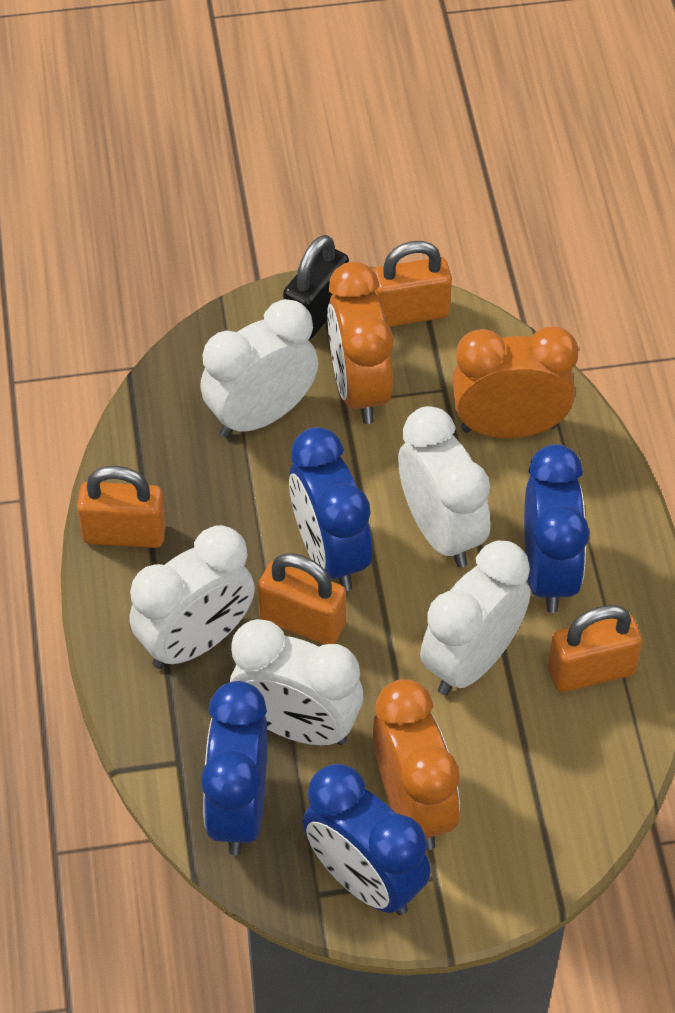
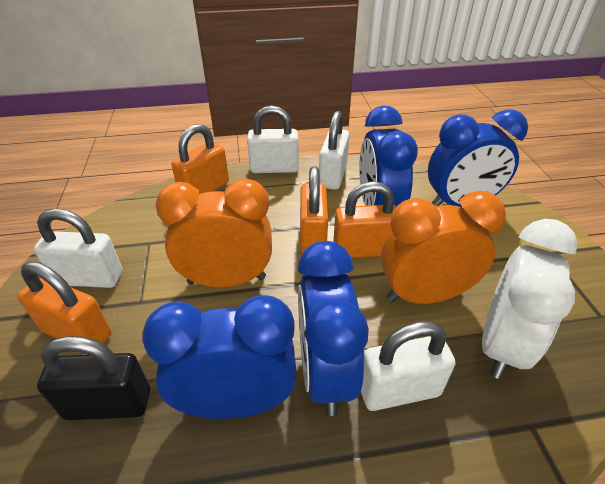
orange clock: [327,262,393,424] [373,679,460,850] [452,326,578,438] = 3 -> [156,179,272,287] [381,191,506,304] = 2
white clock: [130,525,255,669] [200,299,318,438] [230,619,363,745] [398,406,490,567] [420,540,531,695] = 5 -> [482,219,578,379] = 1
white padlock: none = 0 -> [34,209,122,288] [247,105,299,173] [319,111,350,190] [361,321,456,411] = 4

